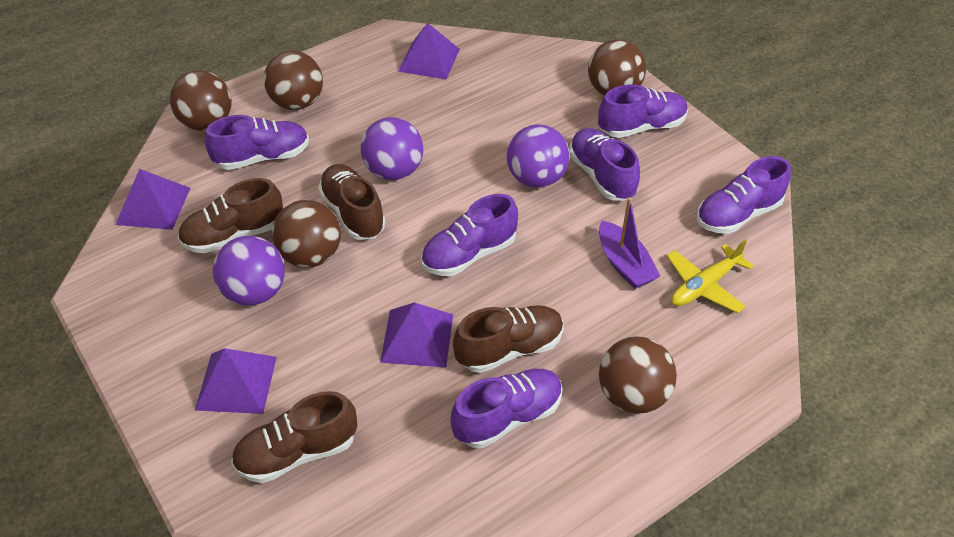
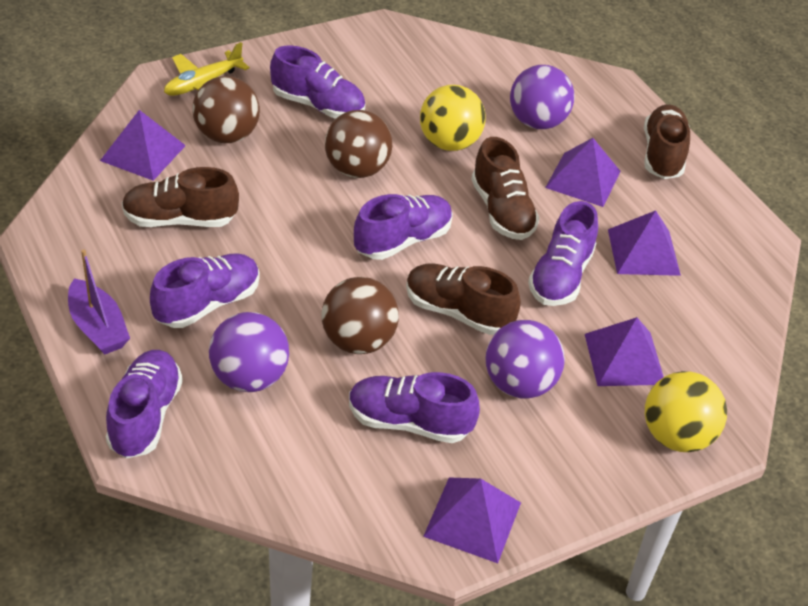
brown ball: [170,70,232,131] [264,51,323,110] [272,200,341,268] [588,40,646,96] [599,336,677,414] = 5 -> [192,76,260,143] [321,277,399,354] [325,110,392,178] = 3
purple pyramid: [115,169,190,230] [195,348,277,414] [380,302,453,368] [398,23,460,80] = 4 -> [100,110,186,181] [423,477,521,563] [545,138,621,207] [585,317,664,386] [608,211,681,276] = 5
yellow ball: none = 0 -> [420,85,486,151] [645,371,727,452] = 2

